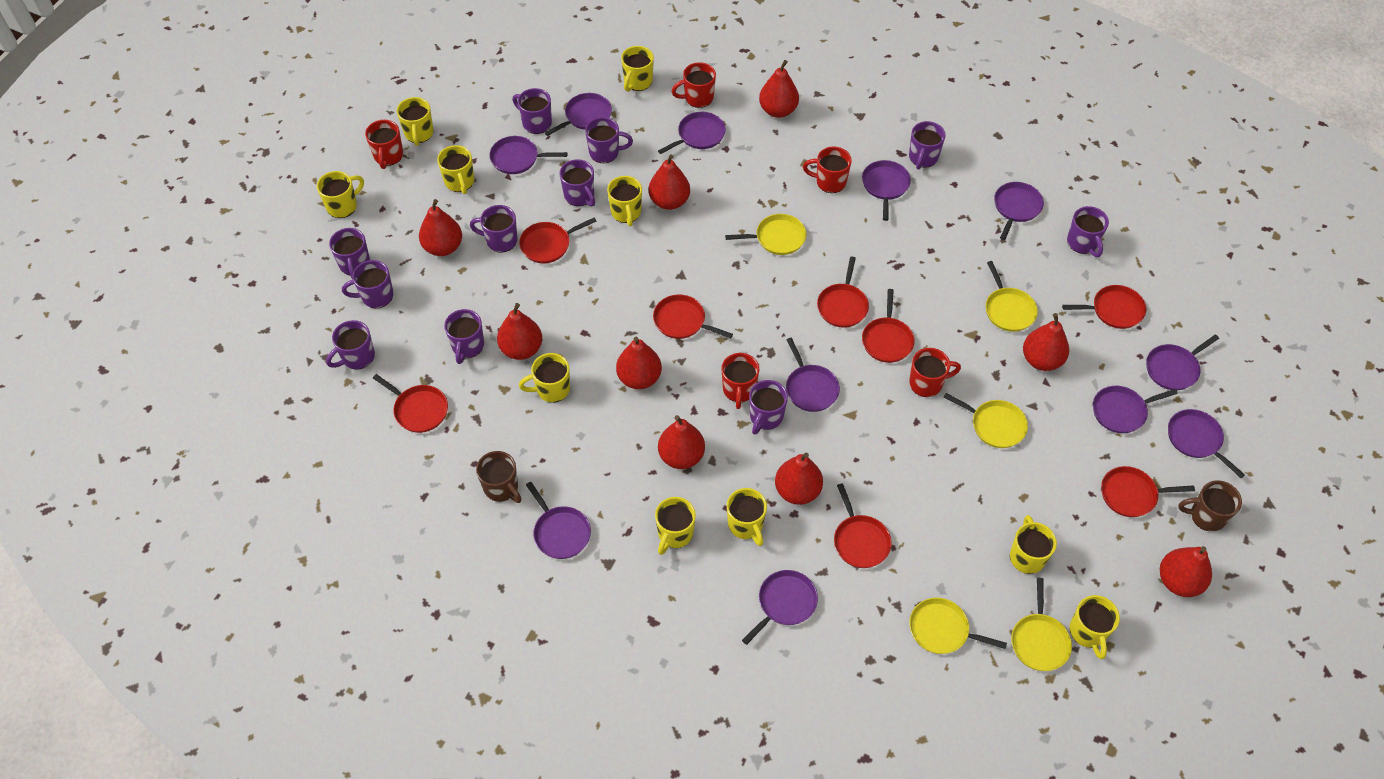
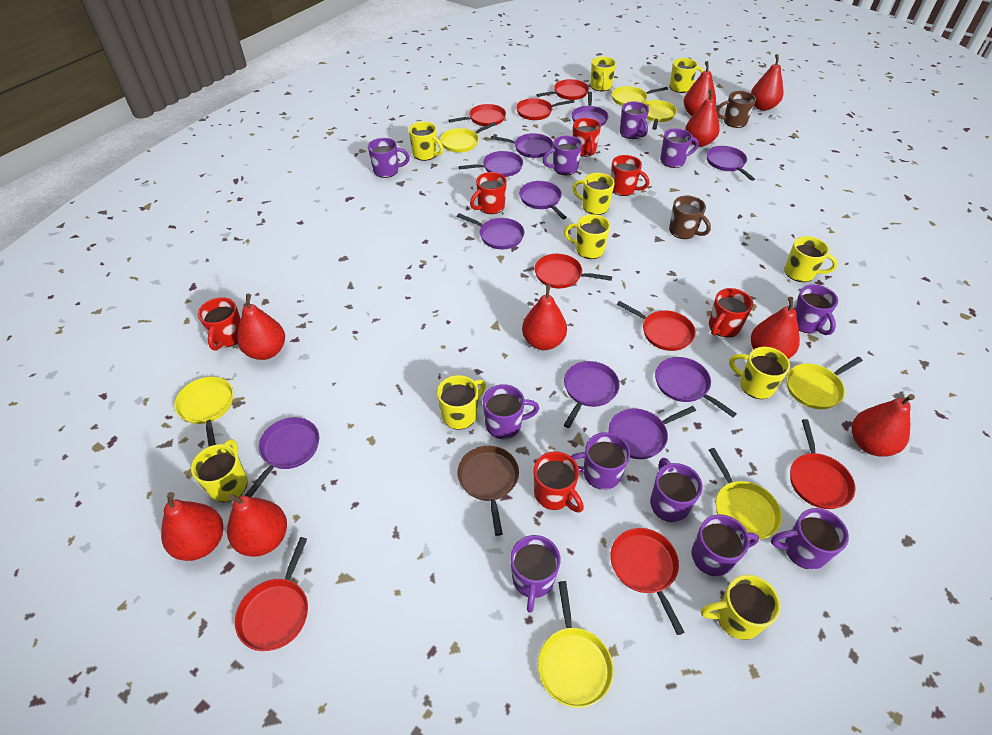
brown pan: none = 0 -> [457,446,519,536] = 1
purple pan: [489,136,568,174] [526,482,591,559] [545,93,612,136] [658,112,726,154] [742,570,818,645] [786,338,840,412] [862,160,911,221] [994,182,1044,240] [1093,386,1178,433] [1146,334,1219,390] [1168,409,1245,478] = 11 -> [245,417,319,497] [457,213,525,249] [459,151,523,177] [491,133,553,158] [519,181,567,219] [564,361,620,428] [571,92,608,126] [608,406,696,459] [655,357,737,417] [706,146,755,181] = 10
red mug: [365,120,403,169] [671,62,716,108] [721,353,759,409] [803,147,852,193] [909,348,961,397] = 5 -> [198,297,241,351] [470,172,507,214] [534,451,584,513] [573,118,601,157] [611,155,649,196] [709,288,753,338] = 6
yellow pan: [725,214,806,255] [909,598,1007,654] [944,393,1028,448] [986,261,1038,332] [1011,578,1072,671] = 5 -> [174,377,233,446] [440,122,496,152] [538,581,613,708] [612,86,668,106] [644,100,677,130] [709,448,782,540] [787,357,863,409] = 7

